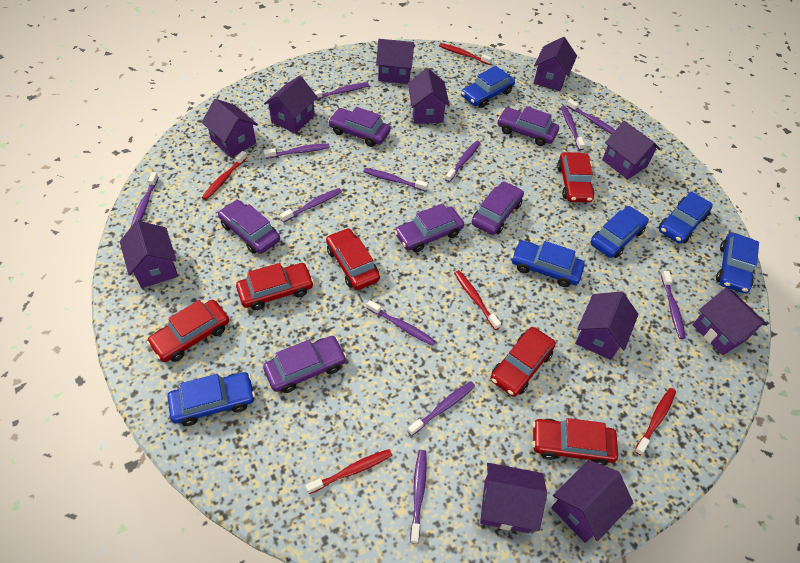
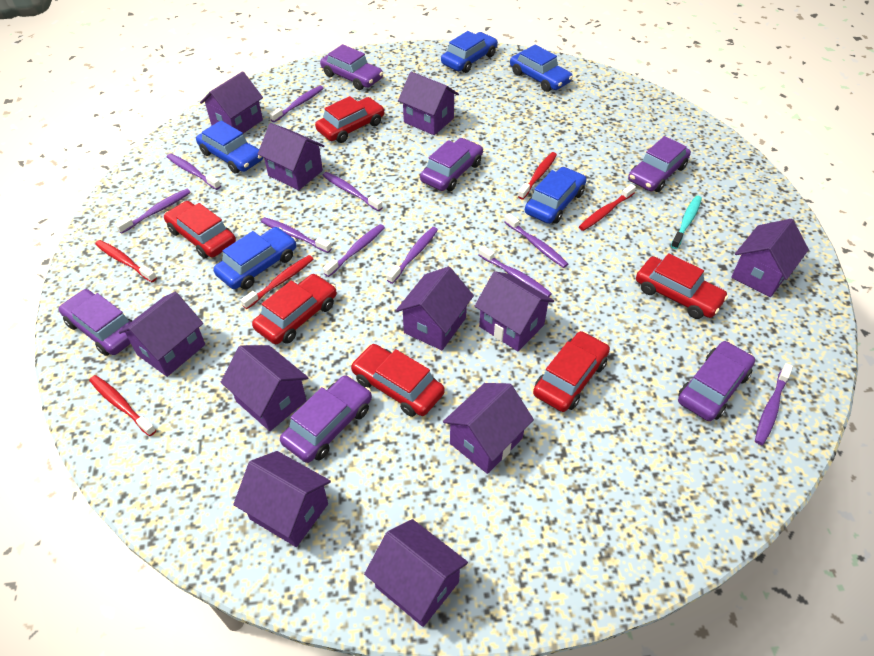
blue car: [168,372,255,426] [461,66,515,108] [511,240,585,287] [591,206,649,258] [659,191,713,244] [716,233,759,293] = 6 -> [196,120,263,174] [213,227,296,290] [441,31,498,73] [510,45,573,92] [525,167,587,224] = 5
purple toothbrush: [131,172,159,226] [264,143,330,159] [280,188,342,223] [314,82,369,100] [363,168,428,191] [366,300,435,346] [407,381,475,436] [410,450,427,544] [445,140,480,182] [561,106,585,150] [566,99,615,134] [661,271,685,339] = 12 -> [115,189,191,234] [167,153,221,190] [261,217,332,253] [269,86,324,122] [322,172,383,211] [323,224,385,277] [387,227,438,284] [479,246,552,297] [504,213,568,268] [755,363,793,445] = 10
turquoise toothbrush: none = 0 -> [671,196,702,249] = 1

